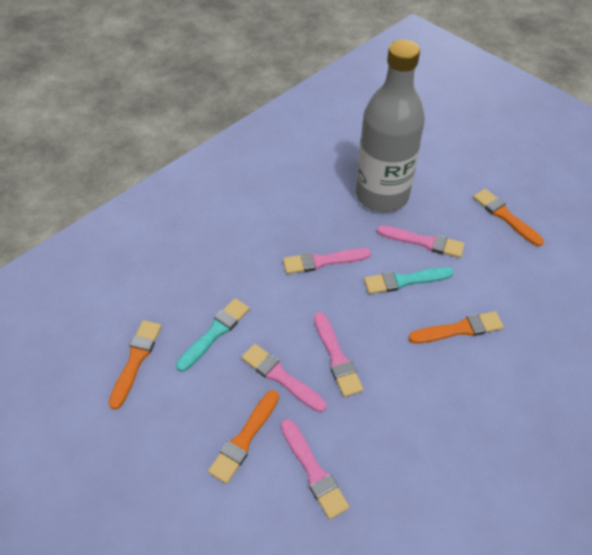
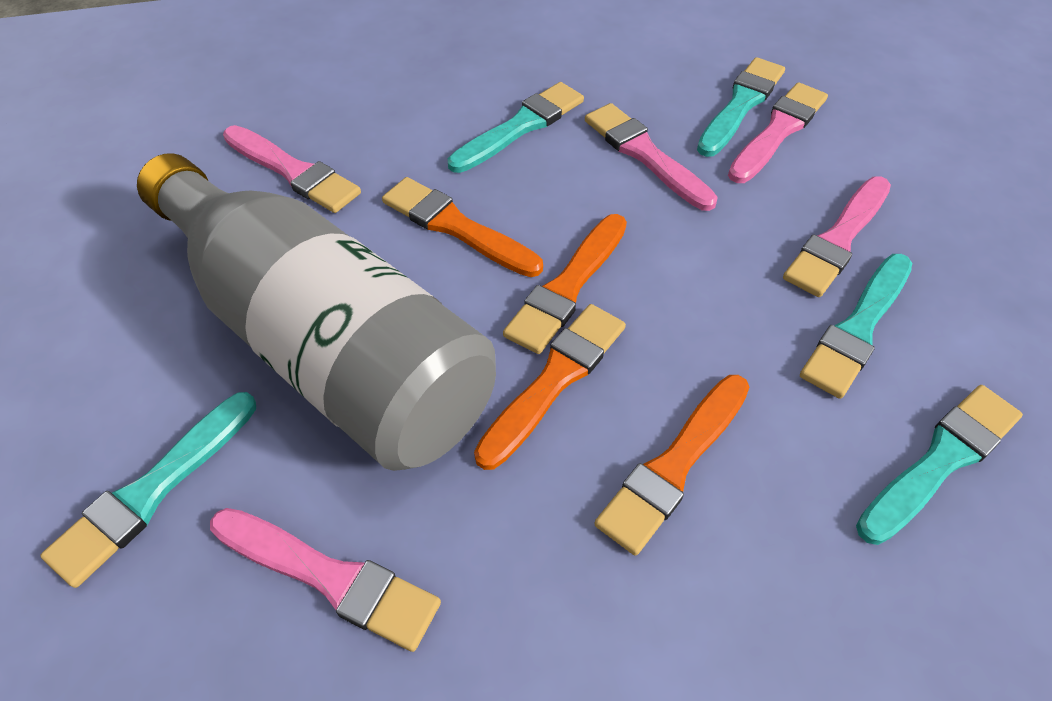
turquoise brush: [176,298,250,372] [364,267,454,294] = 2 -> [40,392,256,588] [448,82,584,173] [697,57,785,157] [800,254,912,399] [856,385,1023,545] = 5

